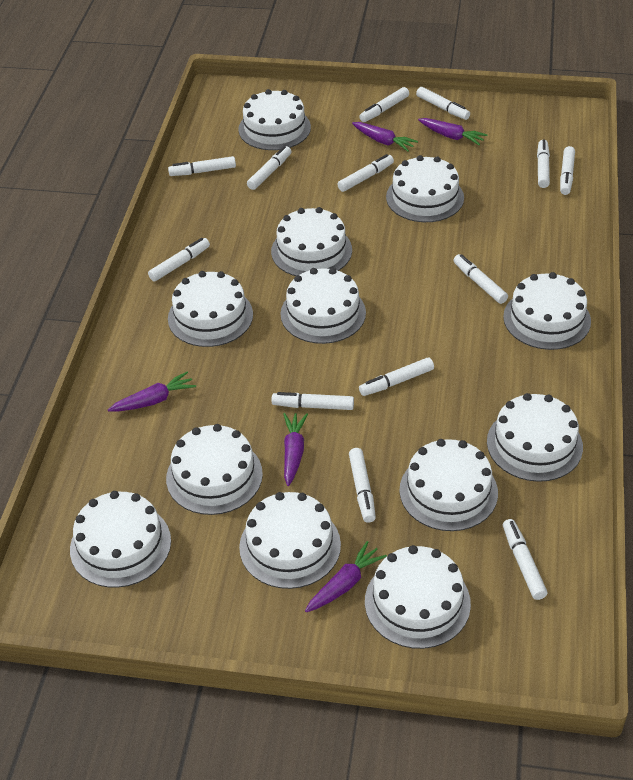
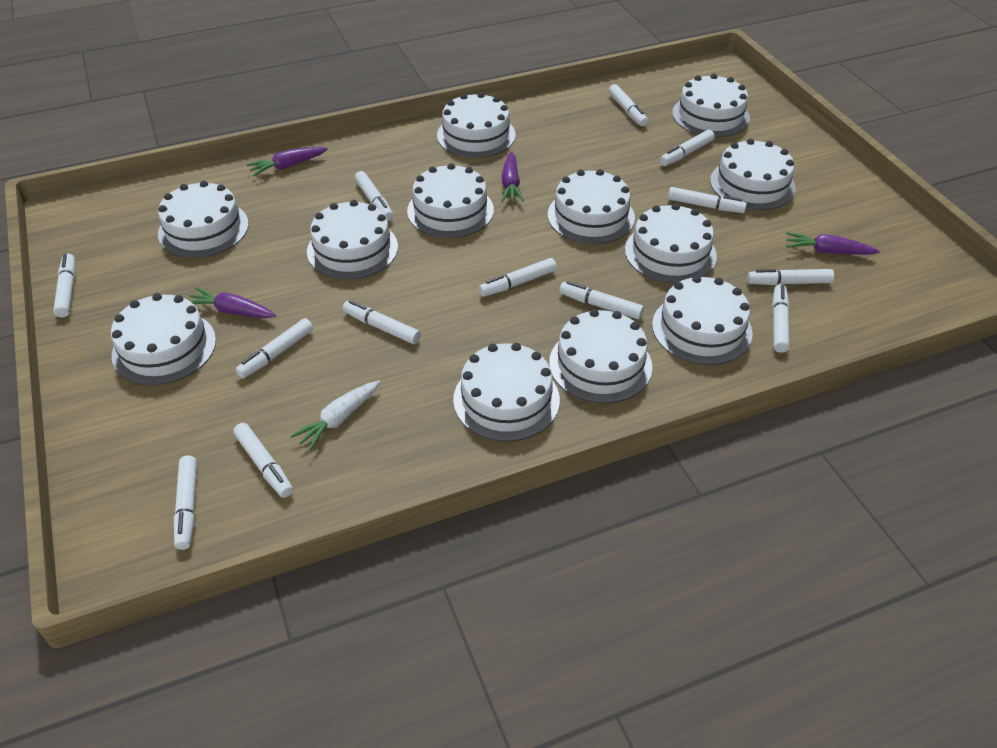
purple carrot: [108,372,196,412] [283,413,308,486] [305,541,387,612] [352,122,418,152] [418,118,488,145] = 5 -> [189,287,276,318] [247,147,328,176] [501,152,524,202] [786,232,880,255] = 4
white carrot: none = 0 -> [290,380,380,451] = 1

